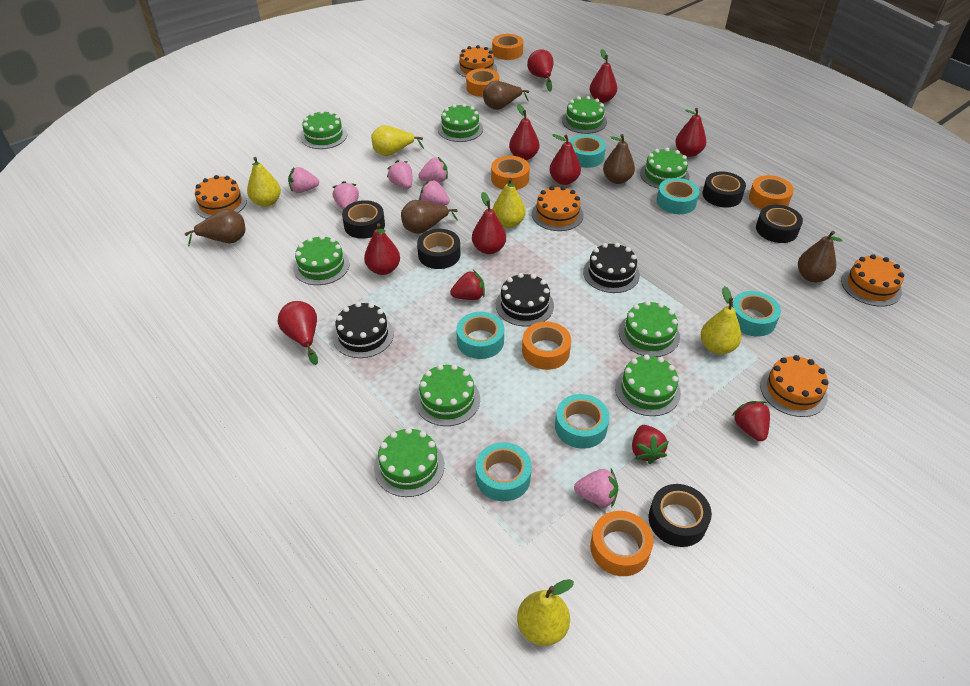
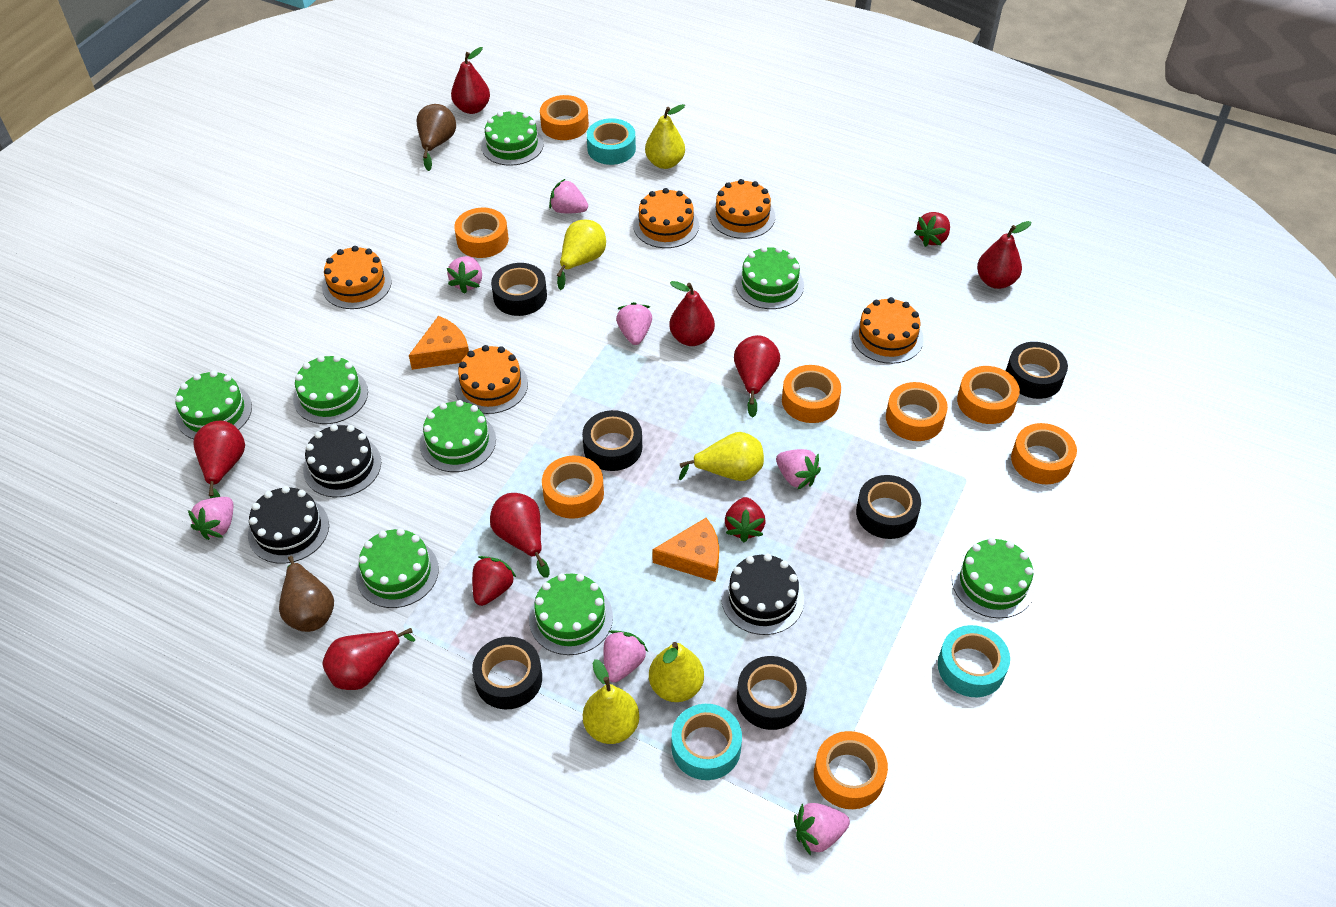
black tape: [342,200,385,239] [417,229,460,269] [648,484,712,547] [703,171,746,207] [756,204,803,243] = 5 -> [472,637,542,709] [491,263,547,316] [582,410,642,471] [737,656,807,730] [856,475,921,539] [1006,342,1068,399] = 6
brown pear: [185,209,245,246] [401,200,458,234] [483,81,529,110] [603,134,635,184] [798,231,842,282] = 5 -> [279,556,334,632] [416,104,456,171] = 2
green cake: [293,235,349,285] [301,110,347,149] [374,428,444,497] [415,364,480,426] [438,104,483,142] [562,96,607,134] [615,354,681,416] [619,301,680,357] [640,148,690,189] = 9 -> [175,371,252,439] [293,355,368,424] [356,528,439,608] [420,400,496,472] [481,109,544,166] [529,573,613,655] [736,246,804,309] [952,538,1035,618] = 8
orange cheese: none = 0 -> [409,316,469,370] [652,518,719,582] = 2
orange tape: [466,68,499,97] [491,156,530,190] [492,34,523,60] [522,321,571,370] [590,511,654,576] [749,175,794,209] = 6 -> [454,208,509,258] [540,95,589,140] [542,456,604,519] [782,365,841,423] [814,731,888,809] [886,382,948,441] [957,366,1020,424] [1011,423,1077,484] = 8
pink strawberry: [288,167,319,193] [333,181,359,210] [387,160,412,189] [419,156,448,183] [419,179,450,206] [574,469,618,508] = 6 -> [188,497,233,540] [447,256,482,294] [549,179,588,213] [604,630,648,683] [616,302,652,345] [776,449,821,490] [794,803,850,855] = 7
red pear: [278,301,318,365] [364,223,400,275] [472,192,506,254] [509,104,539,160] [527,49,553,91] [549,134,581,185] [590,49,617,103] [675,108,706,157] = 8 -> [193,421,245,498] [322,628,415,690] [451,47,490,114] [490,493,550,578] [669,281,715,346] [734,335,780,418] [977,221,1031,289] = 7
turquoise tape: [456,312,504,359] [476,442,532,501] [555,394,610,449] [569,134,606,168] [657,178,699,214] [732,291,781,336] = 6 -> [587,118,636,165] [672,704,742,780] [938,625,1010,697] = 3

